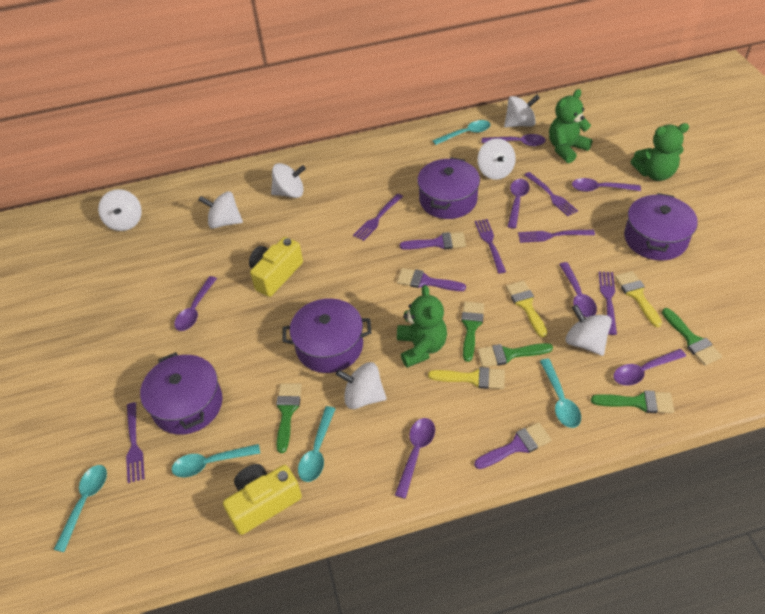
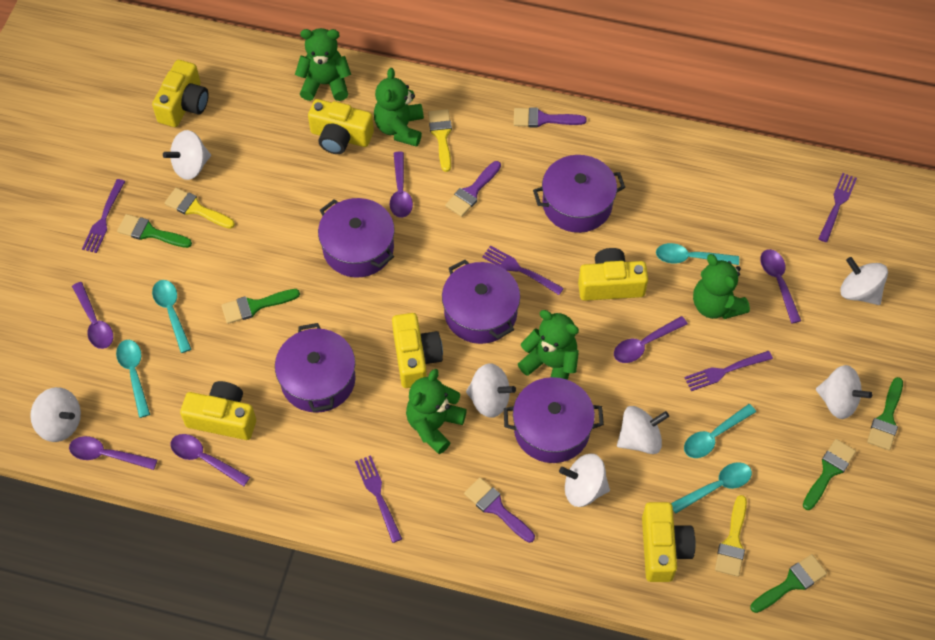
green teddy bear: [397,285,447,368] [549,89,593,163] [631,123,689,181] = 3 -> [295,28,351,101] [374,68,424,147] [406,369,467,454] [518,310,579,380] [693,254,750,319] = 5
purple fork: [126,402,145,483] [353,194,403,241] [475,219,506,274] [518,229,595,243] [524,172,578,216] [599,272,617,335] = 6 -> [82,179,125,253] [355,455,402,543] [482,245,564,295] [684,351,773,391] [818,173,857,242] = 5
purple pot: [140,352,222,435] [283,298,371,373] [417,157,480,219] [624,193,698,260] = 4 -> [275,323,356,413] [318,198,395,278] [442,260,520,344] [504,377,604,463] [533,155,625,233] = 5
purple spoon: [174,276,217,331] [395,418,435,499] [482,134,546,146] [507,179,530,229] [559,262,597,317] [572,178,641,192] [614,349,686,386] = 7 -> [69,436,157,470] [72,282,113,349] [171,434,250,486] [390,152,413,218] [614,316,688,363] [760,249,801,324] = 6
yellow camera: [223,464,302,535] [249,237,303,297] = 2 -> [152,60,209,127] [180,381,256,440] [308,99,374,154] [392,313,443,388] [578,248,648,301] [642,502,696,582] = 6

